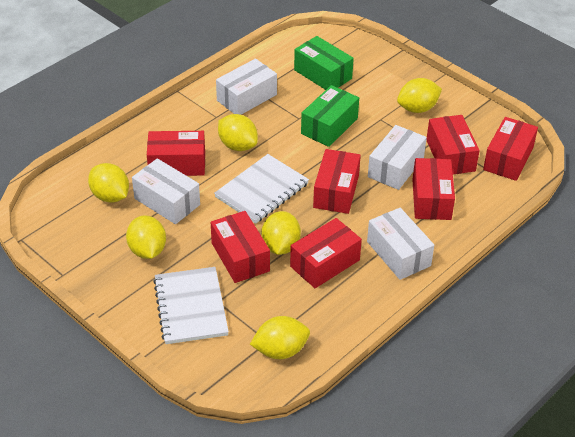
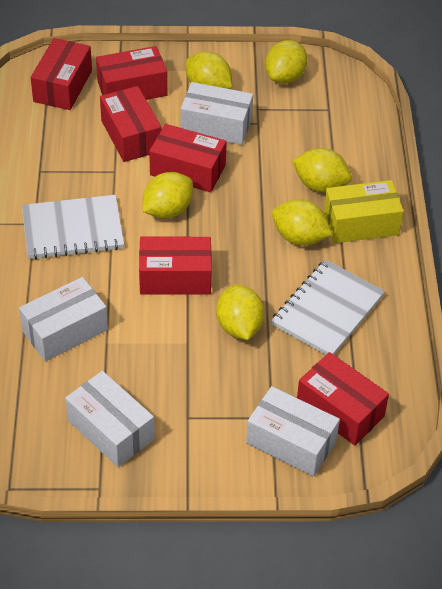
green box: [294,36,354,90] [301,85,359,147] = 2 -> none = 0
red box: [147,131,205,176] [211,211,270,283] [290,218,362,288] [313,149,361,214] [412,158,455,220] [426,115,480,175] [483,117,538,181] = 7 -> [31,38,92,110] [96,46,167,100] [100,86,162,162] [139,237,212,294] [149,124,227,192] [297,352,389,445] = 6
yellow box: none = 0 -> [324,180,404,243] = 1

